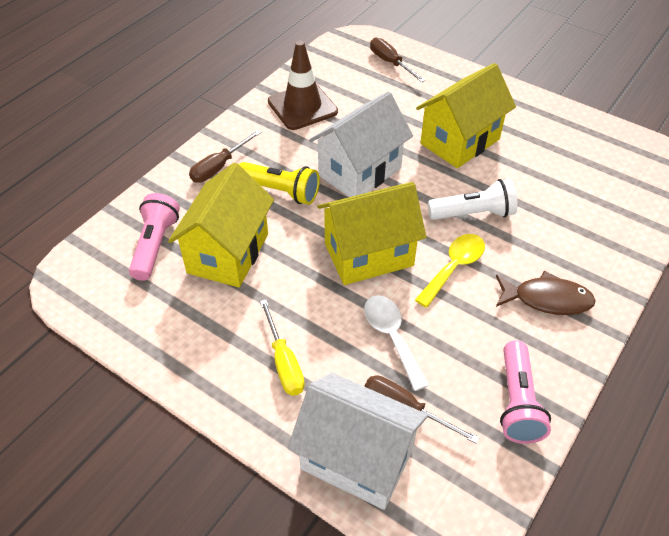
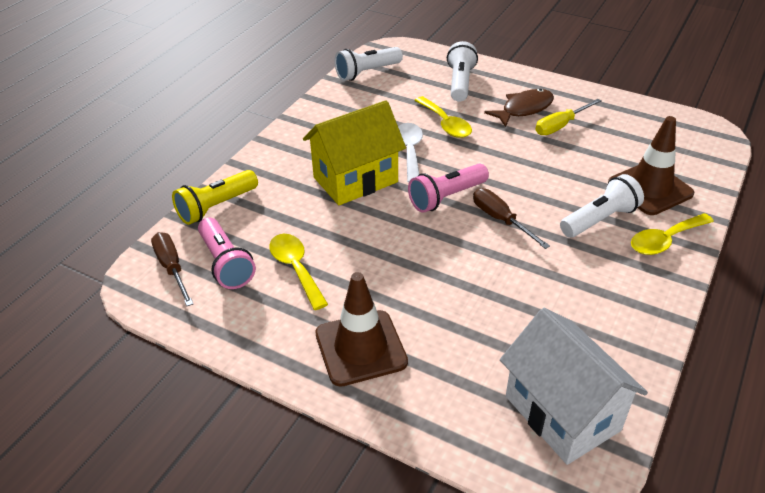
brown screwdriver: [189,130,262,183] [365,375,480,444] [370,37,425,82] = 3 -> [151,232,193,306] [473,188,550,249] = 2
brown traffic cone: [268,40,338,130] = 1 -> [315,272,408,387] [608,116,694,215] = 2
white flashlight: [428,179,518,220] = 1 -> [335,47,403,81] [447,41,478,102] [560,174,644,238] = 3
white house: [288,373,428,510] [309,91,413,197] = 2 -> [500,308,648,465] = 1
yellow house: [168,162,274,287] [317,182,427,285] [416,63,516,168] = 3 -> [303,100,406,205] = 1
yellow spoon: [415,234,485,308] = 1 -> [269,234,328,310] [414,96,472,138] [631,213,714,255] = 3

